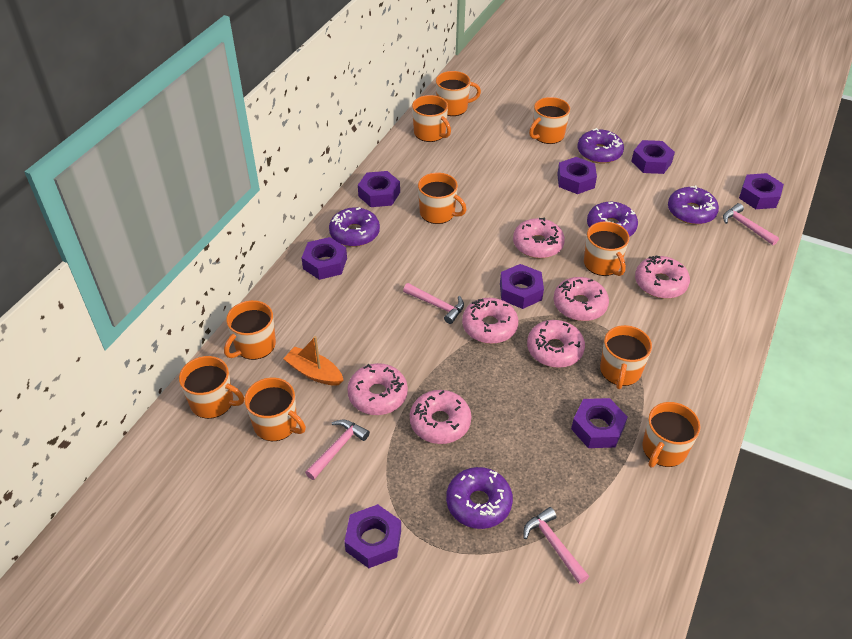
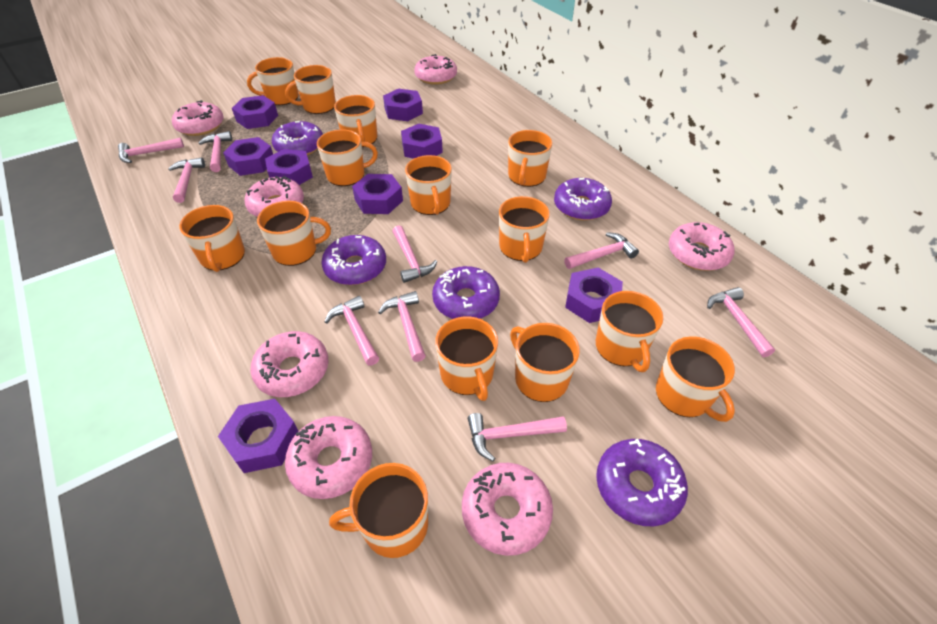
orange boat: [283,336,343,386] = 1 -> none = 0
orange mug: [179,356,244,419] [224,300,276,360] [244,377,306,441] [412,95,451,142] [418,172,467,224] [436,71,481,116] [529,97,570,144] [584,221,629,276] [600,325,652,389] [642,402,701,467] = 10 -> [179,205,245,272] [247,57,299,105] [257,201,331,266] [285,65,336,114] [317,130,378,186] [329,463,428,558] [334,95,377,147] [405,155,452,215] [435,316,498,401] [499,196,550,263] [508,130,552,187] [510,323,580,402] [596,291,663,372] [656,336,735,422] = 14
pink hammer: [305,419,370,480] [403,283,464,324] [523,507,589,584] [723,203,779,246] = 4 -> [118,138,184,163] [168,157,205,203] [198,131,232,172] [325,296,379,366] [378,291,426,362] [392,225,437,283] [468,413,567,461] [564,232,639,269] [707,287,775,357] = 9

